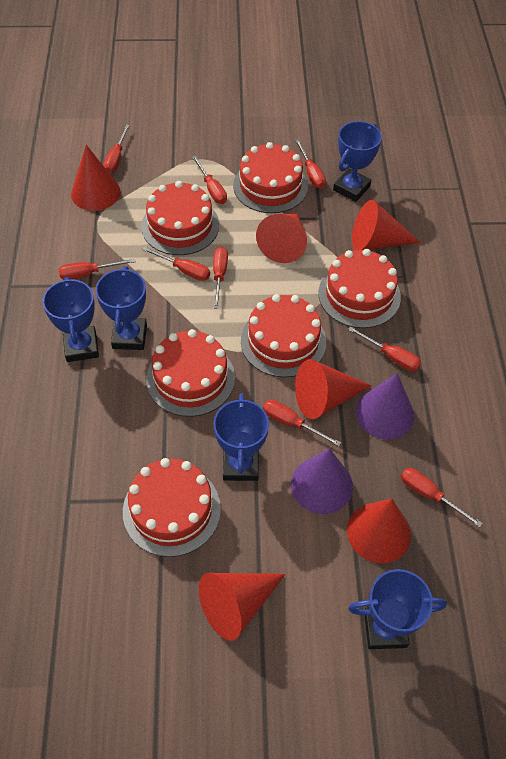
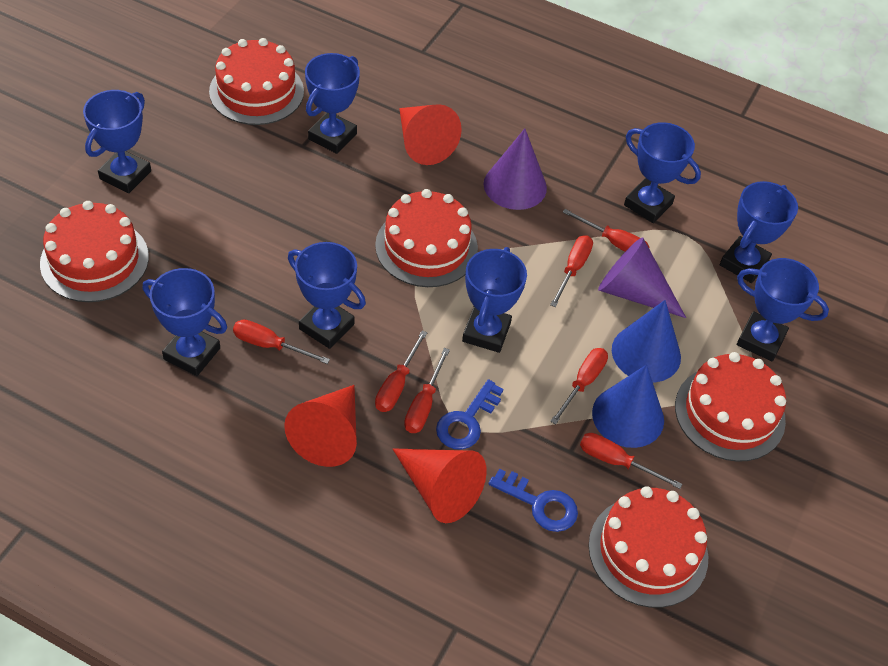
blue cone: none = 0 -> [592,365,664,448] [612,300,681,382] = 2
blue key: none = 0 -> [436,379,503,450] [489,469,578,532] = 2
blue trophy: [42,277,99,362] [95,266,147,350] [213,394,269,481] [333,121,382,202] [348,569,447,649] = 5 -> [83,90,151,193] [143,268,227,376] [288,242,366,349] [305,53,360,154] [462,247,527,353] [624,122,701,223] [720,181,798,283] [737,258,829,362] = 8
red cake: [123,458,221,557] [141,181,219,255] [146,329,235,417] [233,142,308,213] [241,294,326,377] [318,249,401,328] = 6 -> [40,201,149,302] [209,38,304,125] [375,189,478,287] [589,486,708,608] [675,352,786,462] = 5
red cone: [71,145,120,211] [199,573,286,641] [256,214,307,263] [295,359,372,419] [347,499,411,563] [352,200,421,250] = 6 -> [284,385,357,467] [393,448,487,523] [399,104,462,165] = 3
red screwdriver: [59,258,136,280] [103,125,130,173] [142,247,210,281] [192,156,227,204] [213,247,228,309] [263,400,341,447] [295,140,326,189] [348,326,421,371] [401,468,483,527] = 9 -> [233,319,330,364] [375,331,427,412] [404,348,450,433] [550,235,593,307] [550,348,608,424] [562,209,649,252] [580,433,682,489] = 7

